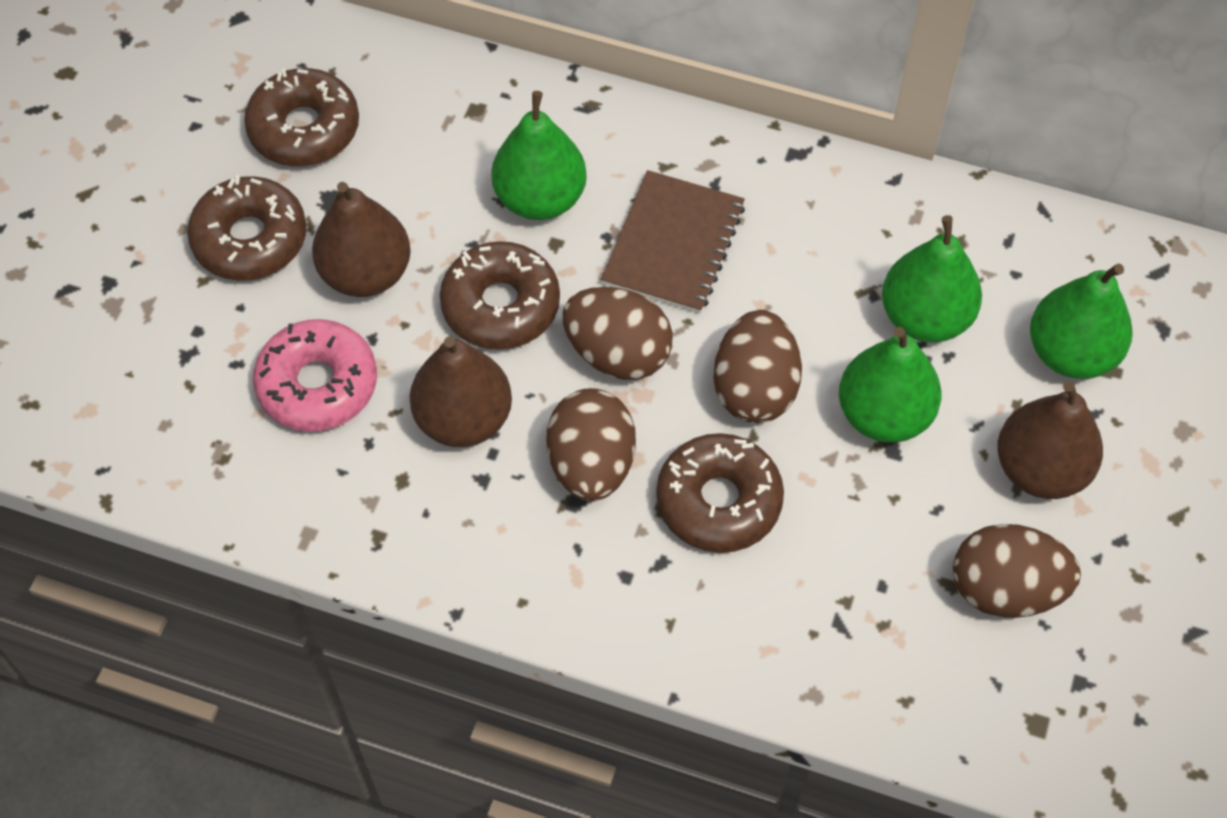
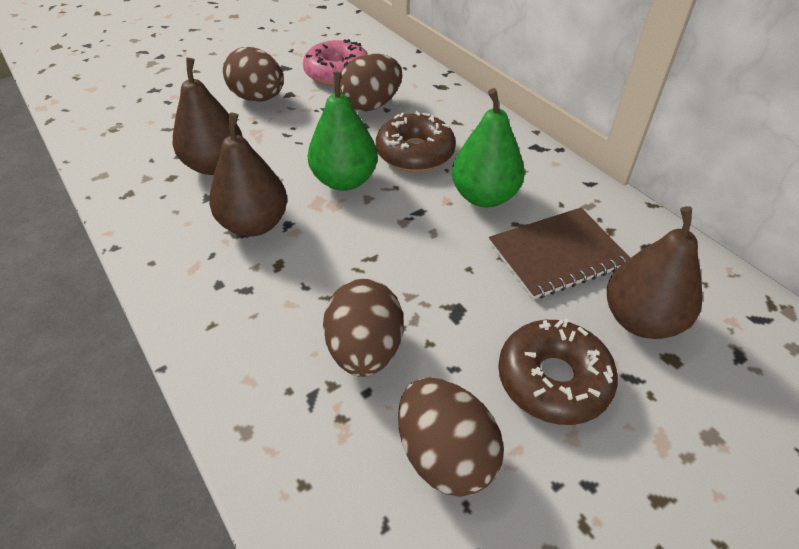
brown donut: [187,175,306,281] [244,68,359,166] [440,241,560,350] [656,433,784,553] = 4 -> [376,111,456,172] [498,318,618,425] = 2
green pear: [491,91,587,220] [839,327,942,443] [882,215,982,342] [1030,264,1133,379] = 4 -> [308,72,378,191] [452,88,525,207] = 2

